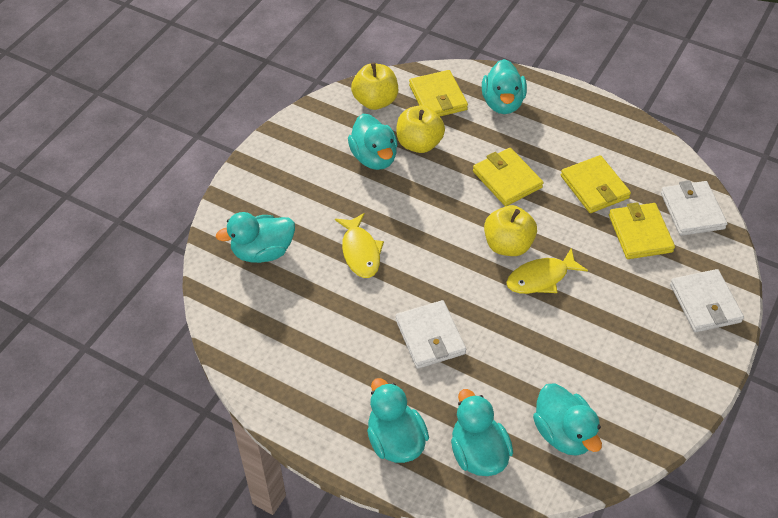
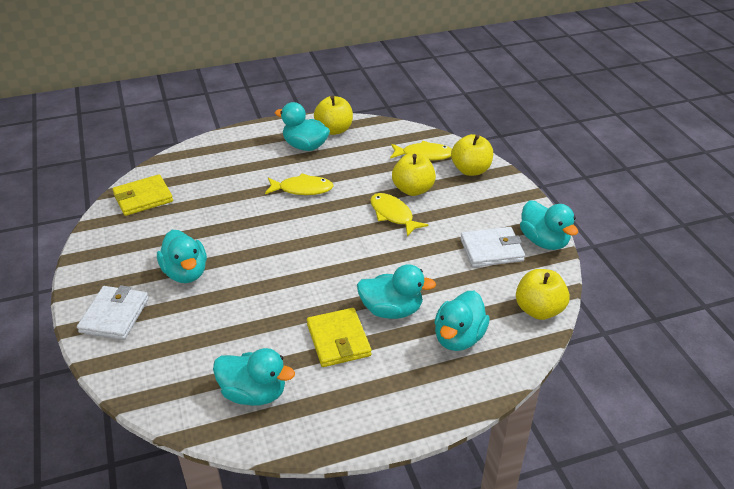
white wallet: [395,300,466,369] [661,180,727,236] [670,269,744,332] = 3 -> [77,285,149,340] [460,227,525,267] = 2
yellow apple: [351,62,398,110] [396,105,445,153] [484,205,537,256] = 3 -> [314,95,353,135] [392,153,436,196] [451,134,493,176] [516,269,570,320] = 4
yellow fish: [335,213,384,278] [506,248,588,294] = 2 -> [265,173,334,195] [370,193,428,236] [390,141,452,160] = 3
yellow wallet: [409,70,468,116] [473,148,543,206] [561,155,631,213] [609,202,675,259] = 4 -> [112,174,173,216] [307,308,372,367] = 2

